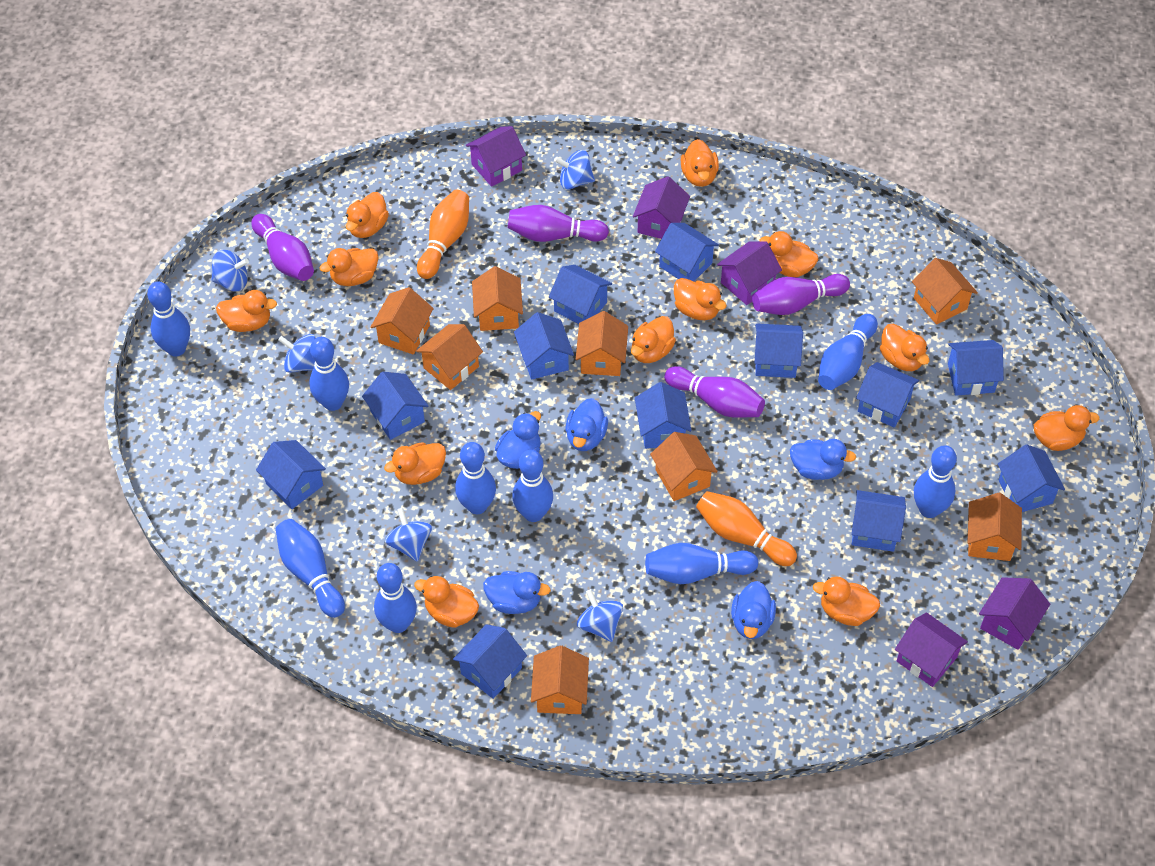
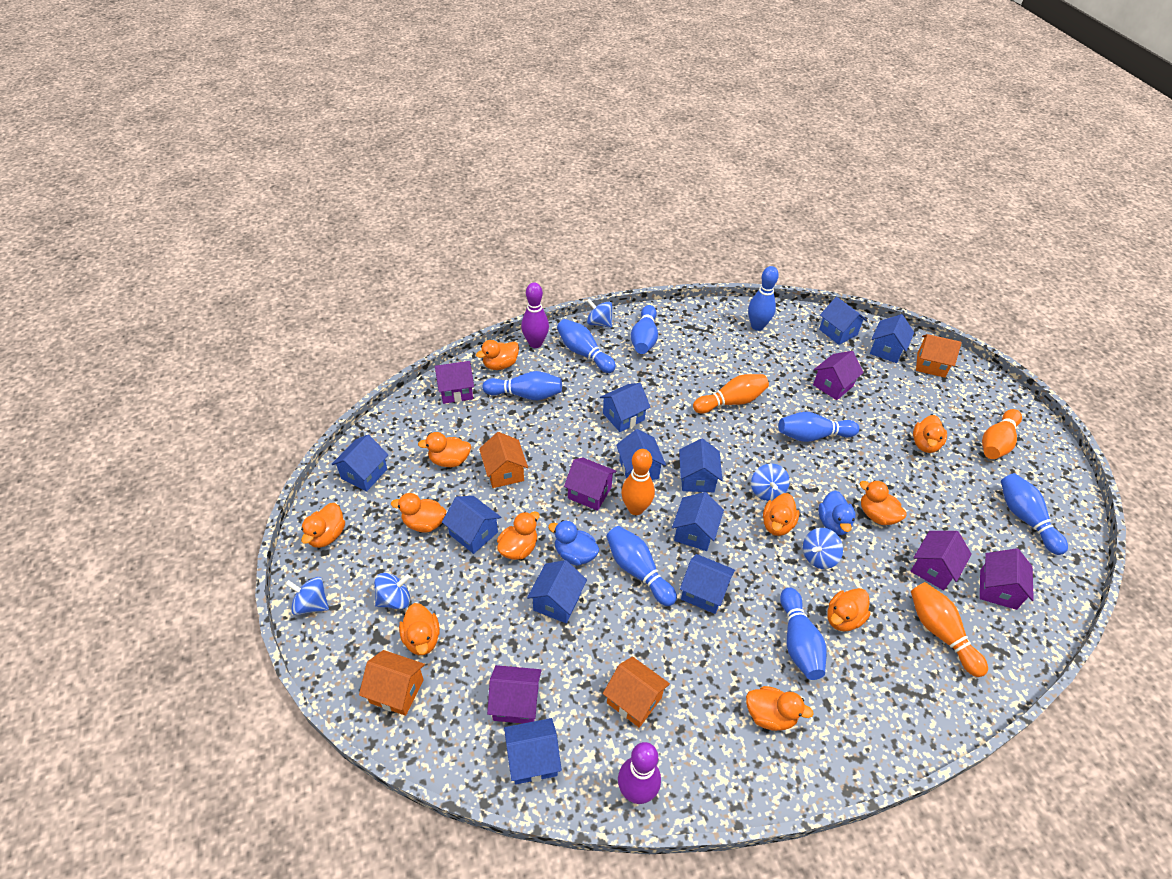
blue bowling pin: [147,282,190,357] [276,519,345,618] [309,337,349,411] [374,563,417,633] [455,442,496,514] [512,450,553,522] [645,543,758,584] [818,314,878,390] [914,445,957,518] = 9 -> [482,371,562,400] [557,319,616,373] [606,526,677,606] [631,305,658,354] [748,266,779,331] [778,412,859,442] [780,587,827,680] [1001,473,1068,555] = 8
blue duck: [483,571,551,614] [495,411,541,469] [566,398,608,451] [731,581,776,639] [790,439,856,480] = 5 -> [548,520,600,566] [818,491,856,535] = 2
blue house: [256,440,326,509] [362,372,428,440] [453,624,527,699] [514,312,574,380] [549,265,612,324] [635,382,692,449] [655,223,719,281] [755,323,803,378] [851,490,906,552] [856,362,919,428] [948,340,1004,396] [998,444,1065,512] = 12 -> [331,435,388,491] [442,496,501,554] [504,718,562,785] [527,560,587,623] [600,383,650,432] [616,429,666,480] [672,492,724,551] [679,438,722,493] [680,554,735,614] [819,297,867,345] [870,314,914,363] = 11
orange bowling pin: [417,190,469,279] [696,491,797,566] = 2 -> [621,449,655,515] [693,374,769,414] [911,582,988,677] [982,409,1022,459] = 4
orange duck: [216,290,277,332] [320,248,379,286] [346,192,389,238] [384,442,446,485] [414,576,479,628] [631,316,676,363] [674,278,727,320] [681,139,719,187] [759,231,818,277] [813,577,880,626] [880,324,929,371] [1034,405,1100,451] = 12 -> [301,503,345,548] [391,493,446,533] [399,603,440,655] [418,432,471,467] [476,340,519,370] [497,512,540,560] [746,686,814,731] [763,493,799,536] [827,588,871,631] [860,480,907,525] [913,415,947,453] = 11
orange house: [370,287,434,355] [416,324,483,390] [472,266,523,331] [531,646,589,714] [576,311,628,376] [650,432,718,501] [912,258,978,325] [968,493,1022,561] = 8 -> [359,650,425,716] [479,432,528,488] [603,656,670,728] [916,334,962,378] = 4
purple bowling pin: [251,214,314,281] [508,205,609,242] [664,366,765,418] [752,274,850,315] = 4 -> [521,283,549,348] [618,742,661,804] = 2
purple house: [466,126,526,187] [633,176,690,239] [717,242,782,305] [895,612,968,687] [979,577,1050,650] = 5 -> [435,361,474,404] [487,665,541,723] [564,458,617,511] [813,351,864,400] [911,531,972,590] [980,548,1034,610] = 6

